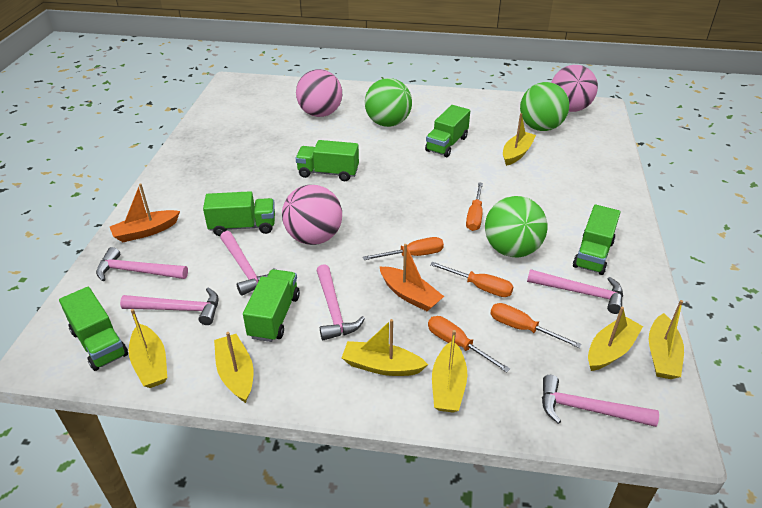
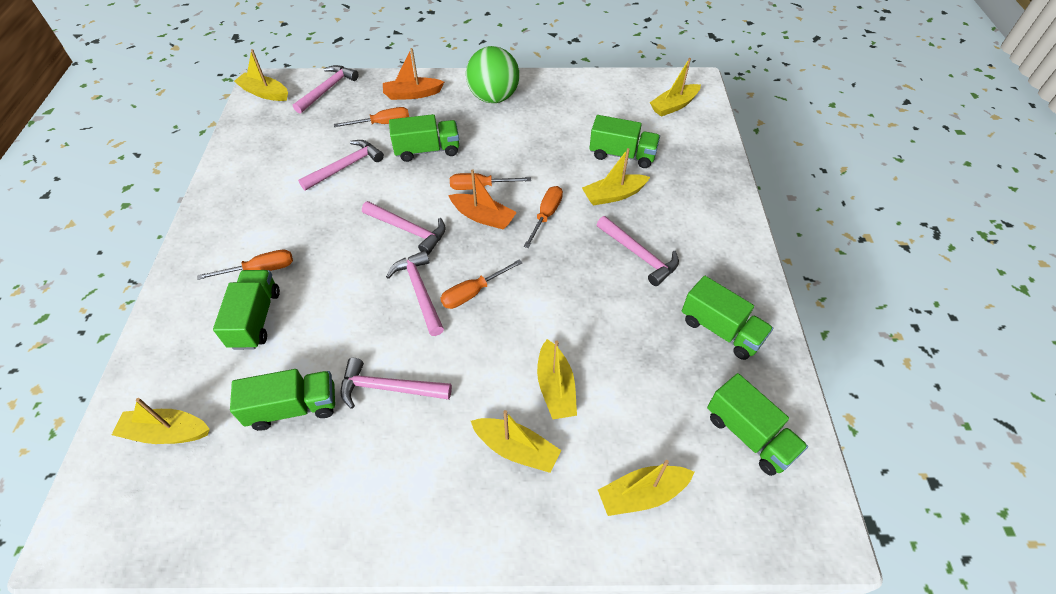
green ball: [365,78,412,127] [485,196,547,257] [520,82,569,131] = 3 -> [466,46,519,103] = 1
pink ball: [282,185,342,245] [296,69,342,117] [551,65,598,112] = 3 -> none = 0

